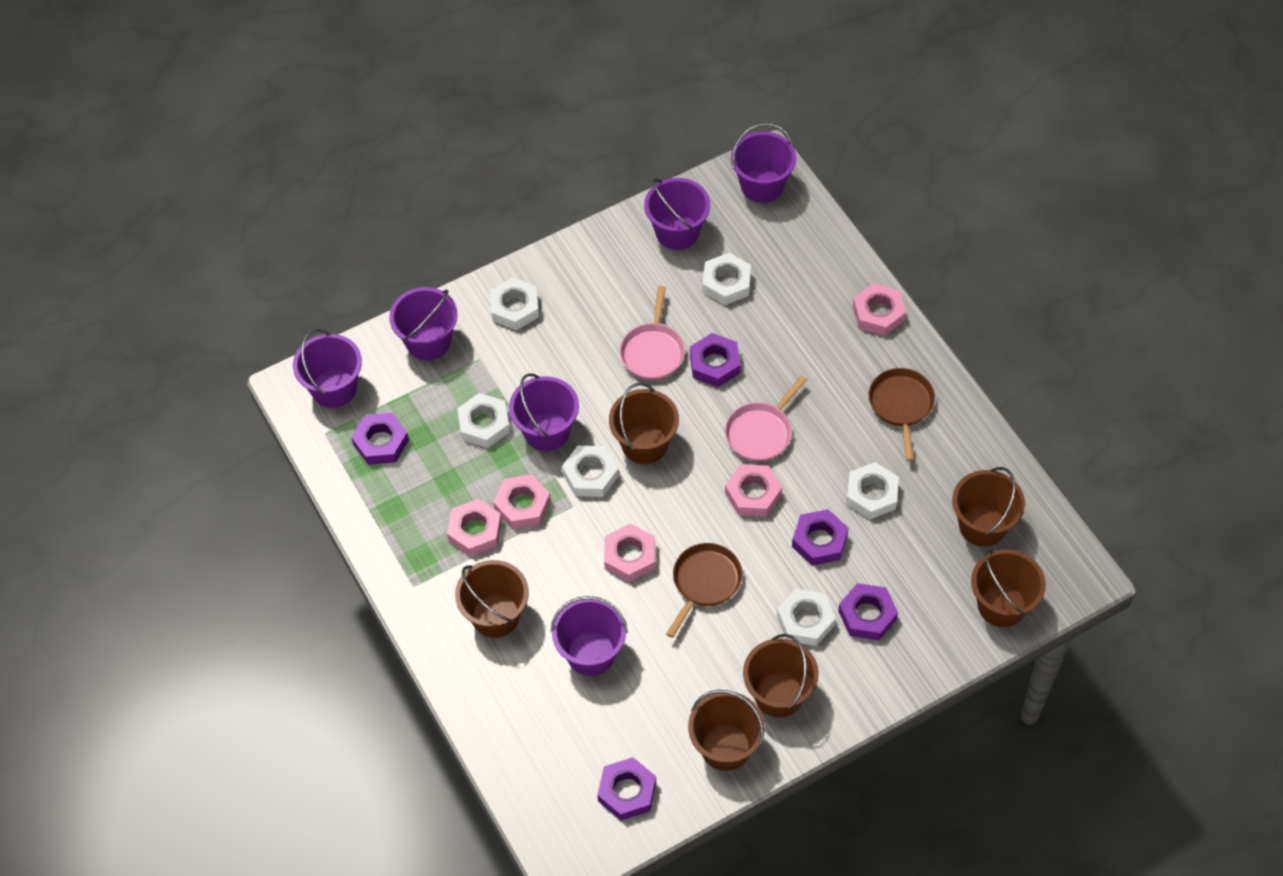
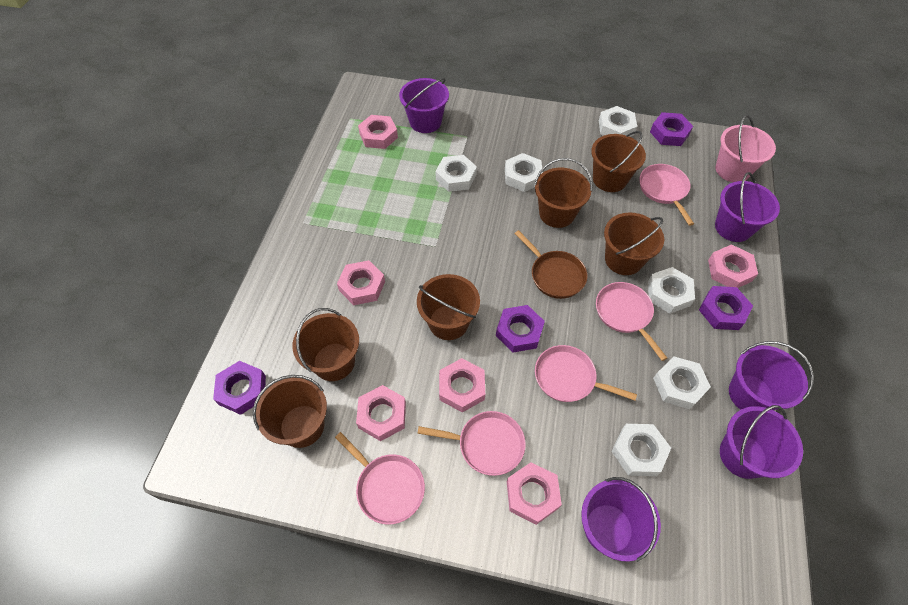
brown pan: [666,543,742,638] [869,368,935,461] = 2 -> [514,230,587,299] = 1
pink bucket: none = 0 -> [715,115,776,182] = 1
pink nut: [447,499,502,556] [493,474,551,529] [604,523,655,582] [725,464,782,517] [853,283,906,336] = 5 -> [337,260,385,305] [356,385,406,441] [358,115,398,149] [439,358,485,413] [507,462,562,525] [708,244,758,288] = 6
pink pan: [620,286,685,380] [725,375,807,461] = 2 -> [335,432,425,525] [417,411,525,476] [535,345,637,402] [596,282,667,361] [640,164,694,226] = 5
purple bucket: [293,329,362,408] [389,287,458,361] [509,373,579,451] [551,596,628,676] [644,178,710,250] [731,123,796,203] = 6 -> [399,78,449,133] [581,477,661,562] [715,172,780,242] [720,405,803,479] [729,341,814,410] = 5
purple nut: [351,413,409,465] [597,757,656,820] [690,333,740,387] [792,509,849,566] [838,583,898,640] = 5 -> [213,361,266,415] [496,305,545,353] [650,112,693,146] [699,286,753,330] = 4

